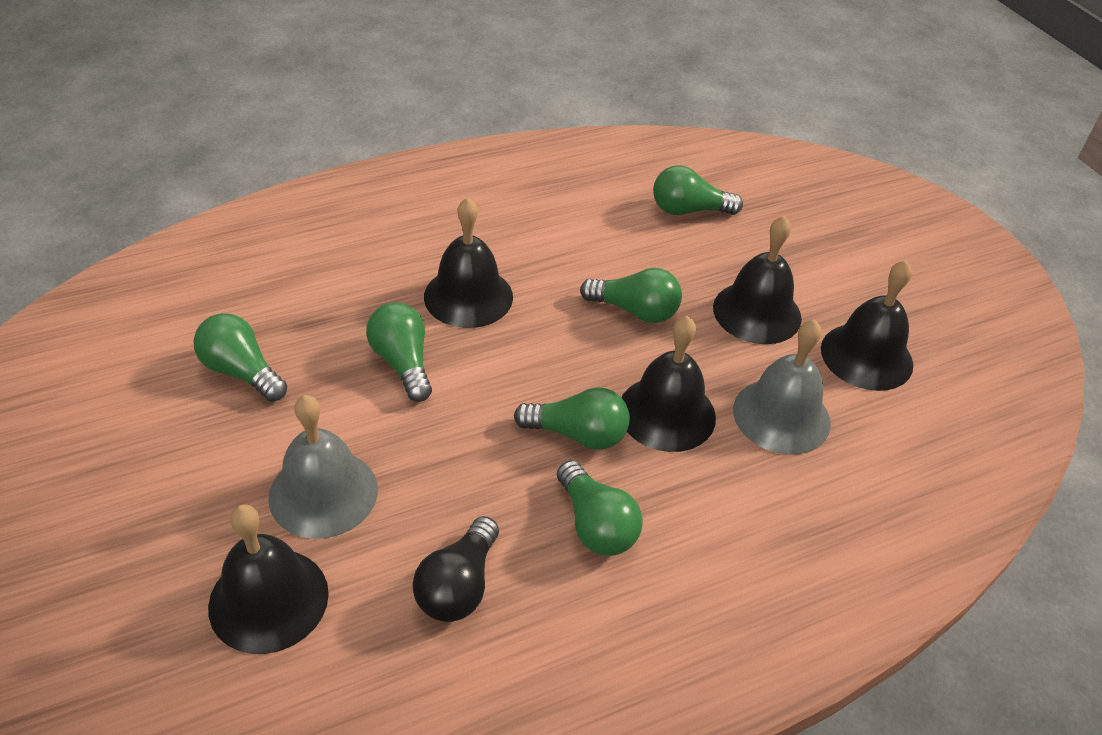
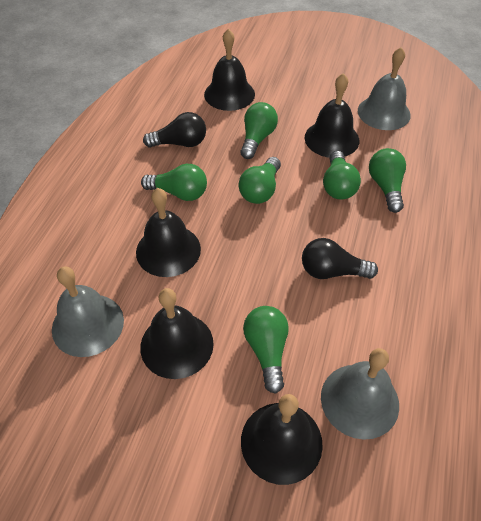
black light bulb: [413,516,499,622] = 1 -> [143,112,206,148] [302,238,378,279] = 2
grey bell: [268,395,378,539] [733,319,831,455] = 2 -> [52,266,124,357] [321,348,399,440] [358,47,411,130] = 3

